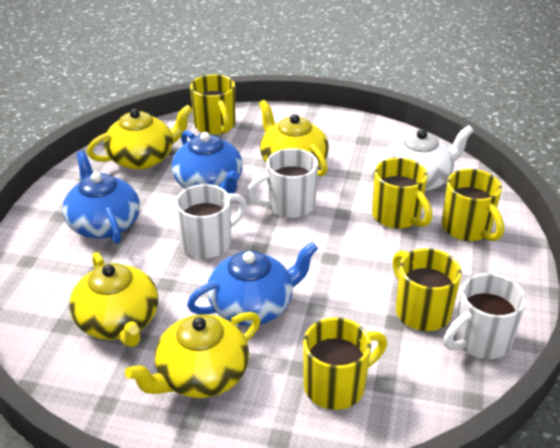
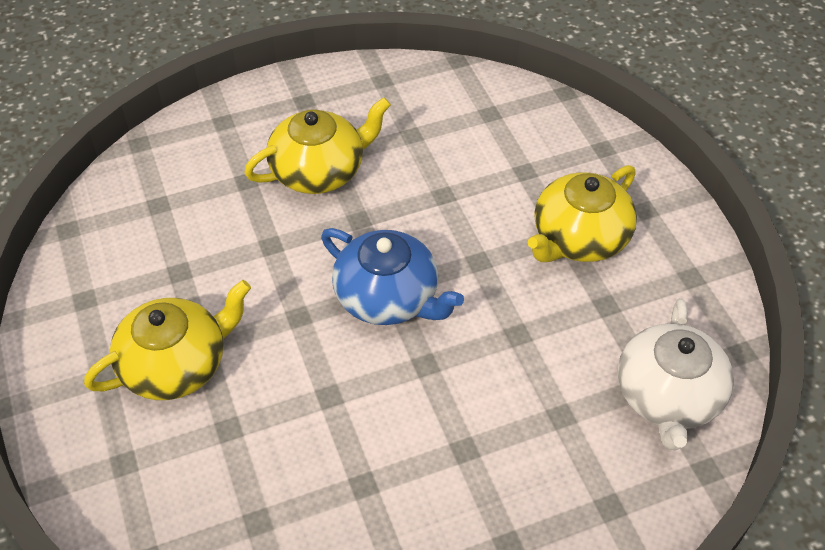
blue teapot: [62,151,140,244] [171,130,243,194] [187,242,318,326] = 3 -> [321,228,464,325] = 1
white mug: [175,184,247,259] [247,148,318,218] [444,273,526,359] = 3 -> none = 0
yellow mug: [190,74,235,135] [303,318,387,410] [372,158,432,229] [392,248,462,331] [442,169,504,241] = 5 -> none = 0
yellow teapot: [69,252,158,347] [87,105,193,170] [125,312,260,398] [259,100,329,176] = 4 -> [84,280,251,400] [244,97,391,194] [528,165,637,262] = 3

